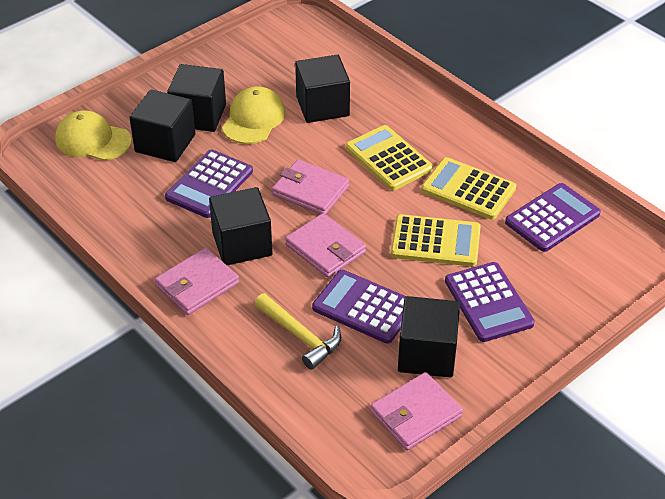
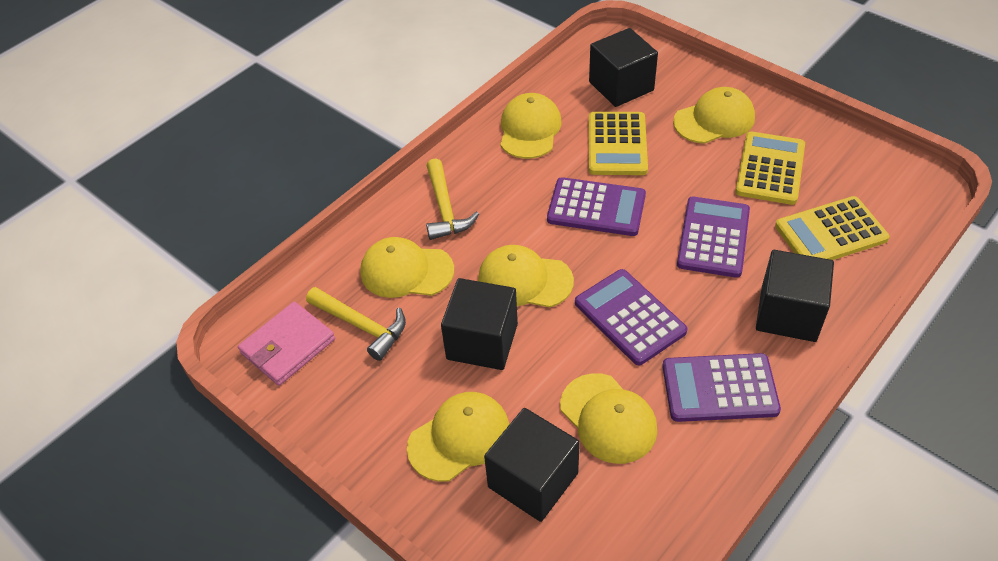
black cube: [129,90,195,162] [167,64,226,132] [209,187,273,265] [295,55,350,123] [398,296,460,378] = 5 -> [441,278,518,370] [484,408,580,522] [589,28,658,107] [756,250,834,342] = 4
pink wallet: [155,248,239,315] [272,159,349,214] [285,213,366,278] [370,372,463,450] = 4 -> [238,302,335,386] = 1
yellow cap: [55,110,132,161] [222,86,285,144] = 2 -> [360,237,454,298] [407,392,510,482] [478,245,574,307] [501,93,561,159] [560,373,657,464] [673,87,755,144] = 6
yellow hammer: [254,293,341,370] = 1 -> [306,287,406,361] [426,159,479,240] = 2

